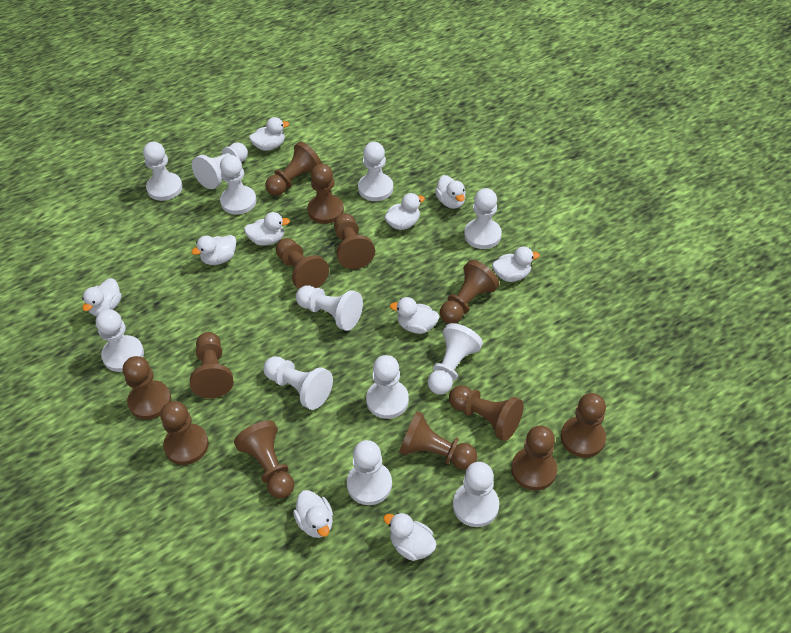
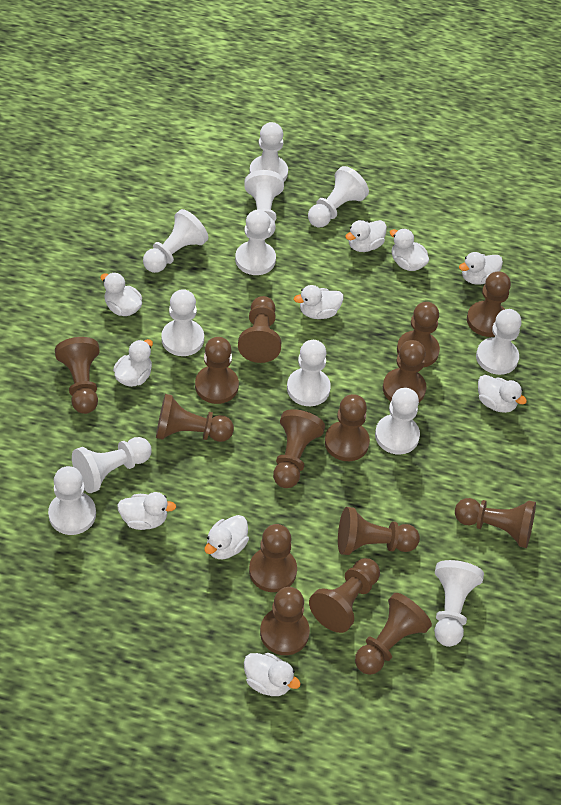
brown pawn: [123,356,171,420] [160,401,209,465] [190,332,233,399] [234,420,294,498] [265,141,322,196] [276,238,329,289] [307,164,344,224] [334,213,375,269] [399,412,477,470] [440,260,499,323] [449,385,524,441] [511,425,557,491] [561,393,606,458] = 13 -> [55,337,100,414] [156,394,234,442] [195,337,239,404] [238,296,281,363] [249,524,297,592] [260,587,310,655] [273,409,325,488] [309,558,380,633] [325,394,370,461] [338,507,420,555] [355,593,432,675] [383,340,427,402] [397,302,440,367] [455,498,536,548] [467,271,511,337] = 15

